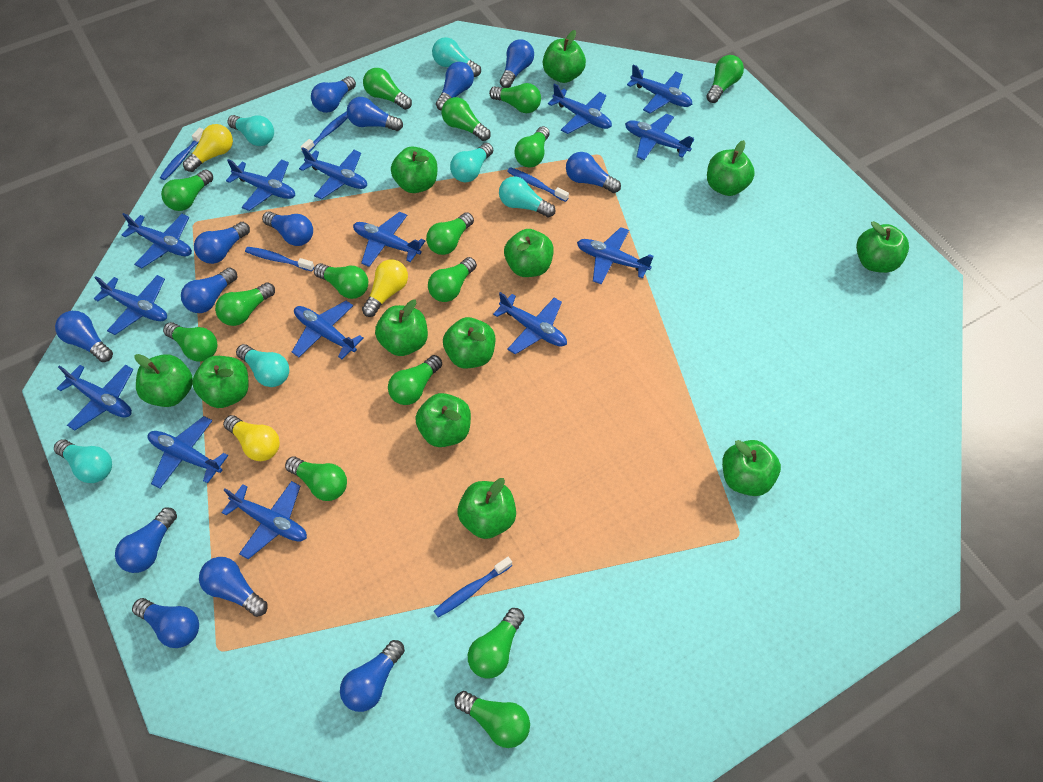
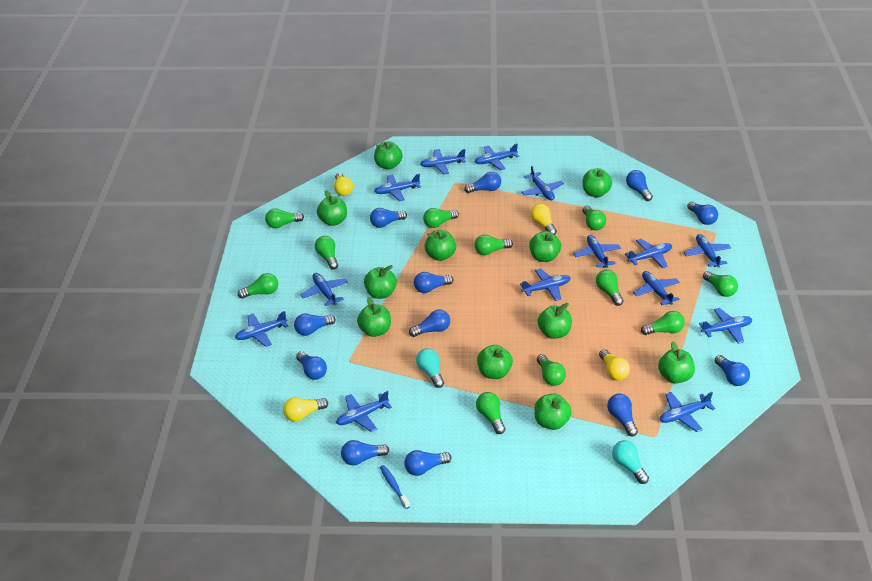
blue light bulb: [55,311,113,362] [115,508,177,573] [132,598,199,648] [181,268,237,313] [194,222,250,264] [199,557,268,617] [262,211,313,246] [311,76,356,113] [340,640,405,712] [347,97,403,131] [436,62,474,111] [500,39,534,88] [566,152,621,193] = 13 -> [294,313,336,336] [296,351,327,380] [341,440,389,465] [370,208,407,228] [404,450,451,476] [409,309,450,337] [414,272,454,293] [464,172,501,193] [607,394,638,437] [626,170,653,201] [687,201,718,225] [715,355,750,386] = 12
blue toothbrush: [160,128,204,180] [245,247,314,271] [300,111,348,153] [434,557,513,618] [507,167,569,202] = 5 -> [380,465,410,509] = 1
green apple: [134,354,193,407] [192,356,249,408] [375,300,428,356] [391,147,437,193] [415,393,471,447] [443,317,495,369] [458,478,516,539] [504,229,554,277] [543,30,586,83] [707,140,755,196] [722,440,781,496] [856,221,909,273] = 12 -> [317,190,347,226] [357,297,391,337] [364,265,397,299] [374,141,403,170] [425,230,456,261] [477,345,513,379] [529,231,561,262] [534,394,572,430] [538,303,572,339] [583,168,612,197] [658,341,695,384] = 11
green light bulb: [161,170,213,211] [163,322,217,362] [215,282,275,326] [285,457,347,501] [314,263,368,299] [363,68,412,110] [388,355,442,405] [426,212,474,255] [428,257,477,302] [442,97,491,141] [454,691,530,748] [468,608,524,678] [489,83,541,113] [514,126,550,167] [706,55,744,103] = 15 -> [238,273,278,299] [265,208,304,228] [315,236,338,270] [423,208,459,228] [475,235,513,255] [476,392,506,434] [537,354,566,386] [583,206,606,230] [596,270,624,306] [641,311,685,335] [703,271,738,297] = 11
turquoise light bulb: [54,440,112,483] [228,115,274,146] [236,344,289,387] [432,37,481,77] [450,143,493,183] [499,176,555,218] = 6 -> [416,348,444,388] [612,440,649,484] = 2
yellow light bulb: [183,124,233,172] [223,415,280,461] [362,259,408,317] = 3 -> [283,397,328,422] [334,173,353,196] [530,203,557,235] [599,349,630,381] = 4

